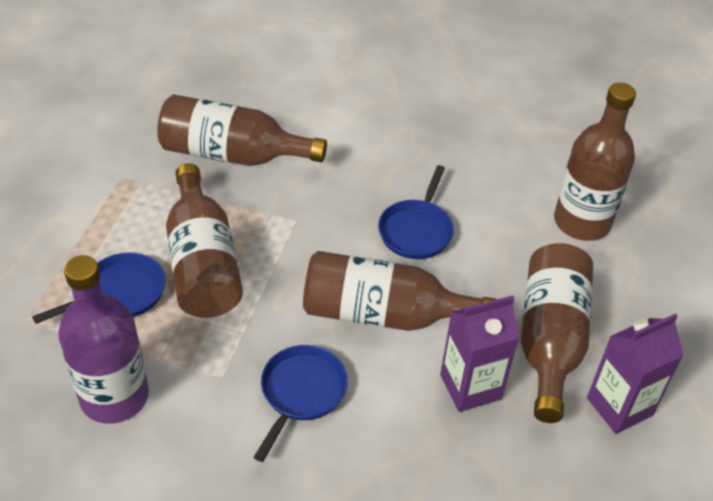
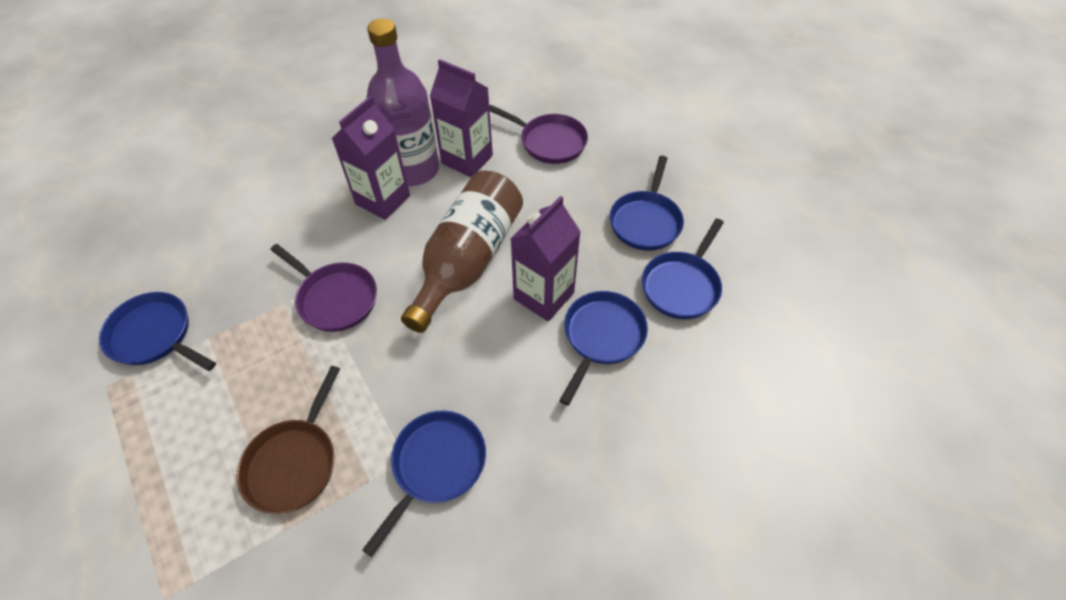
blue pan: [32,252,165,324] [253,345,348,462] [378,165,454,259] = 3 -> [99,292,216,371] [362,410,486,557] [559,291,648,406] [610,156,684,251] [642,218,724,319] = 5
brown bottle: [157,95,327,166] [166,163,243,318] [303,251,497,331] [521,243,593,423] [554,83,636,241] = 5 -> [401,171,523,333] = 1
brown pan: none = 0 -> [237,366,340,514] = 1
purple carton: [440,295,519,412] [587,313,684,434] = 2 -> [331,96,410,220] [430,59,493,177] [510,196,581,321] = 3
purple pan: none = 0 -> [270,244,377,332] [489,105,588,164] = 2

